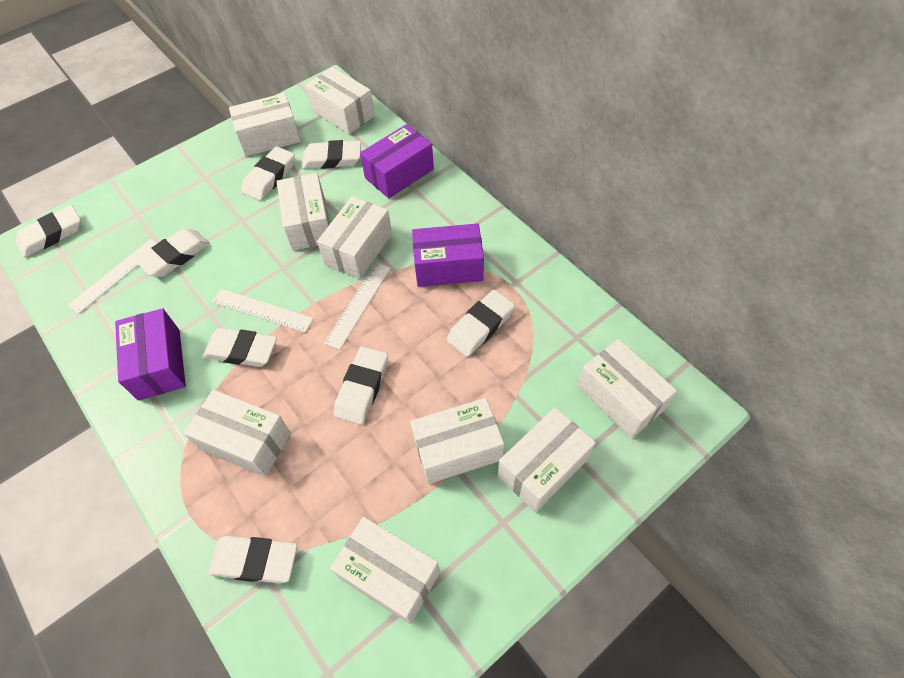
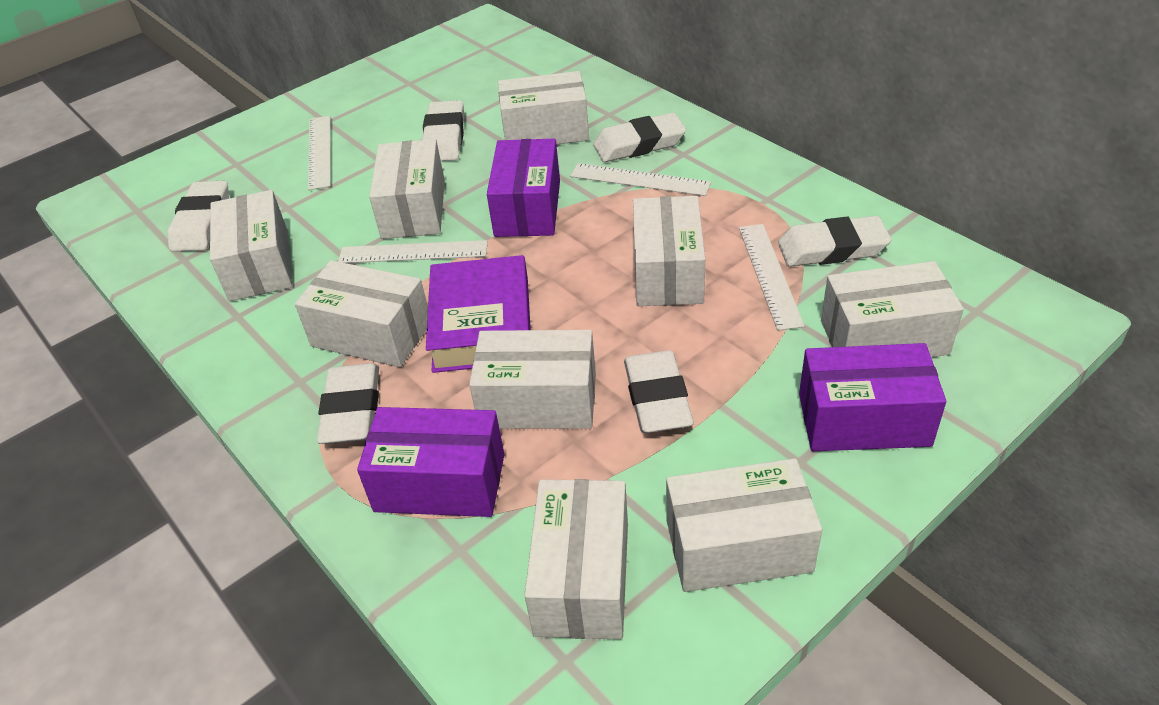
purple book: none = 0 -> [426,255,531,373] = 1
white eraser: [16,205,81,258] [136,228,210,277] [203,328,277,367] [208,536,297,584] [241,146,295,201] [302,140,361,169] [334,346,388,425] [447,290,515,357] = 8 -> [167,181,229,252] [317,363,379,444] [422,100,464,161] [593,112,686,162] [624,350,694,433] [778,216,891,267] = 6
white ruler: [68,239,157,314] [212,289,314,333] [324,263,391,350] = 3 -> [308,116,331,190] [338,240,488,263] [570,163,711,196] [739,224,805,331] = 4

